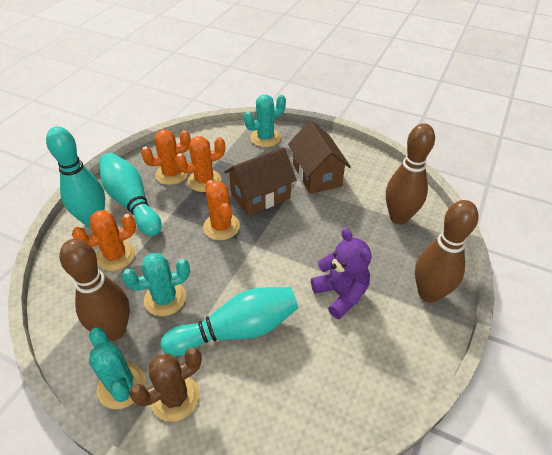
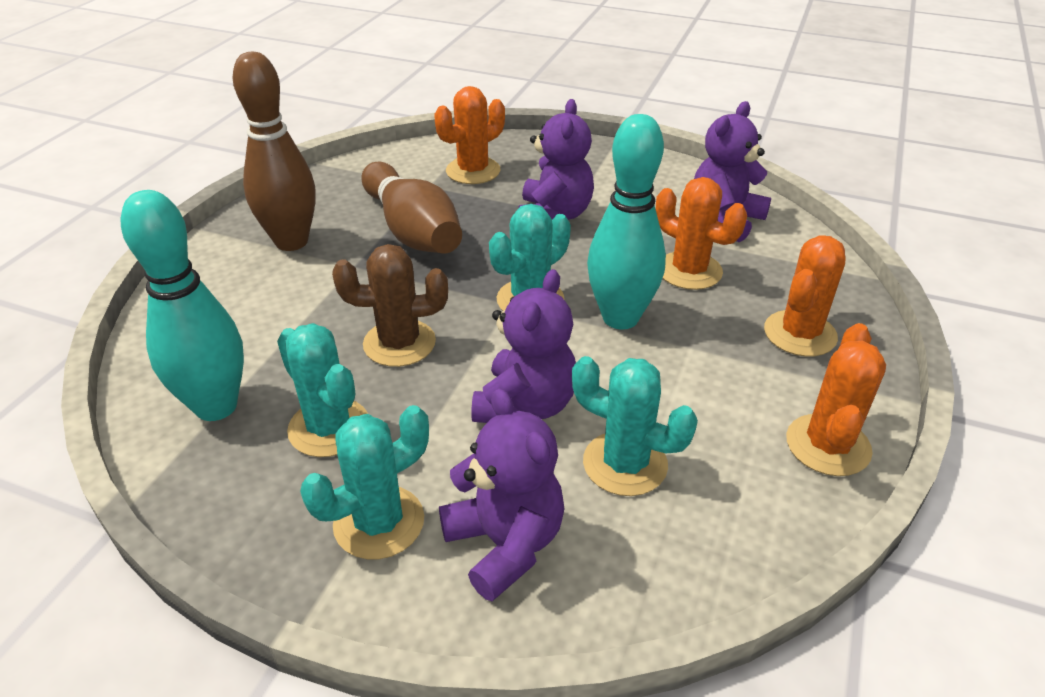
brown bowling pin: [60,239,130,341] [386,123,435,224] [415,200,478,303] = 3 -> [233,52,315,251] [361,162,462,254] = 2
brown house: [224,147,297,216] [288,121,351,194] = 2 -> none = 0
purple teddy bear: [311,228,371,320] = 1 -> [439,389,565,601] [471,269,576,423] [519,99,594,220] [694,101,771,242] = 4
turquoise bowling pin: [46,127,105,228] [99,153,162,236] [161,287,298,356] = 3 -> [121,190,244,421] [587,114,666,329] = 2
turquoise cactus: [89,328,146,409] [122,253,190,316] [244,95,286,147] = 3 -> [277,323,368,457] [300,405,429,559] [489,204,571,311] [572,356,698,496] = 4

